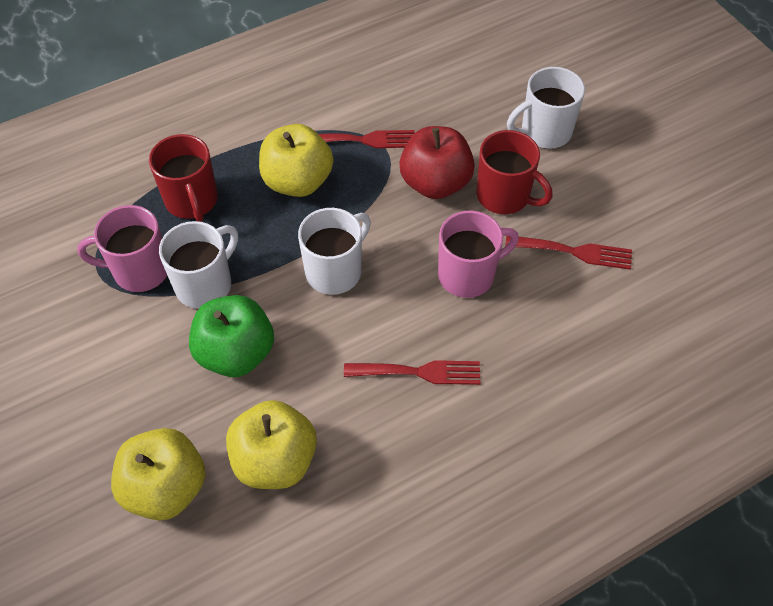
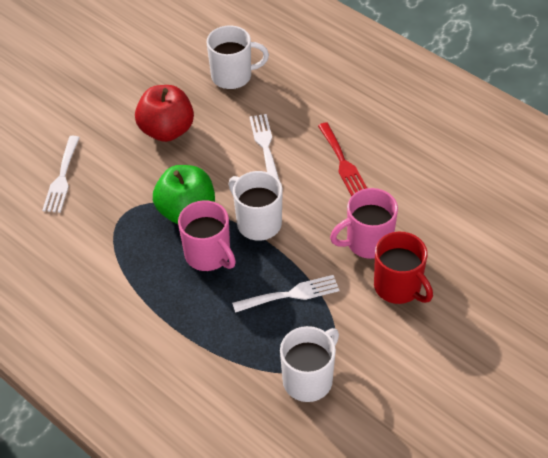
red fork: [319,130,415,148] [344,360,481,385] [505,236,632,270] = 3 -> [318,122,367,196] = 1
red mug: [149,134,218,222] [476,130,553,214] = 2 -> [374,232,433,304] = 1
white fork: none = 0 -> [42,136,80,213] [232,275,340,313] [249,114,279,179] = 3
yellow apple: [111,428,206,521] [226,400,317,489] [259,124,333,197] = 3 -> none = 0

